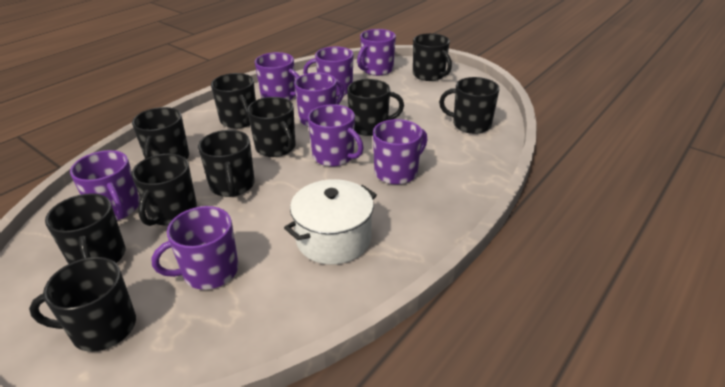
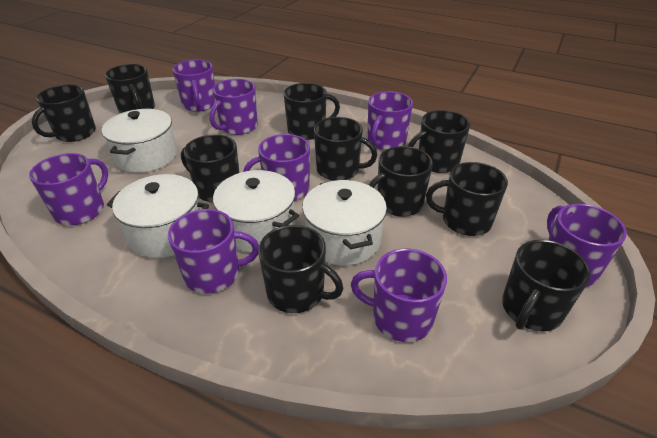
white pot: [284,179,377,265] = 1 -> [102,109,177,173] [107,174,209,258] [213,170,299,253] [302,180,387,266] = 4

